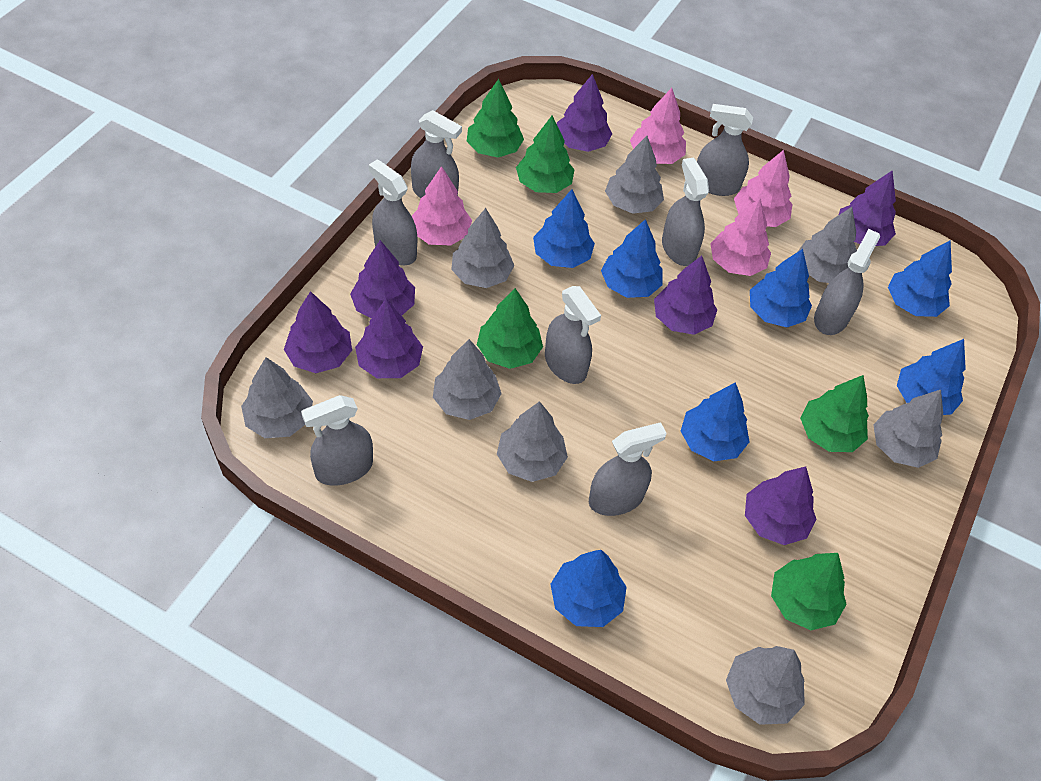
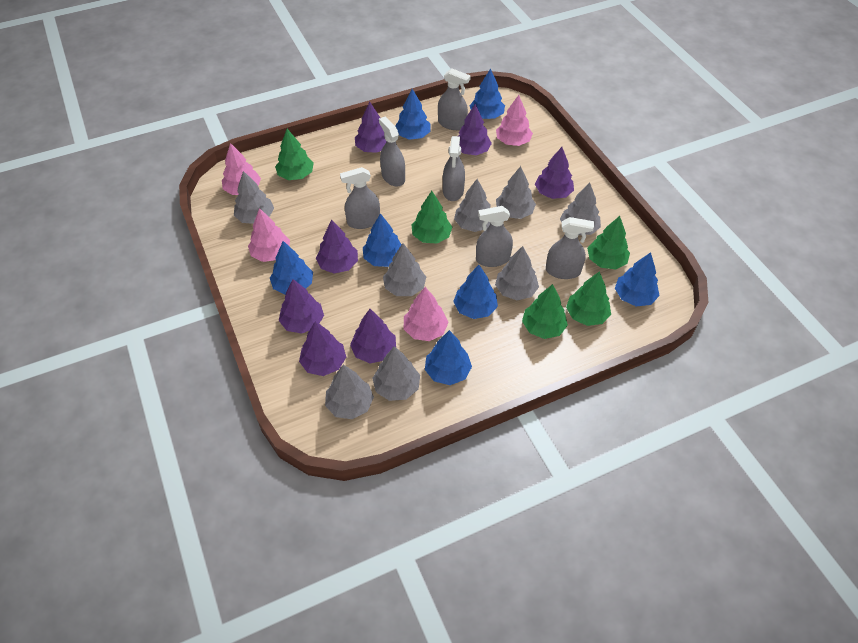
grey spray bottle: [301,395,373,486] [368,159,417,265] [411,110,462,198] [545,286,601,384] [589,422,667,516] [662,157,709,266] [697,104,753,196] [814,229,880,335] = 8 -> [340,167,380,229] [379,117,405,187] [438,69,471,130] [443,136,465,201] [476,206,513,267] [546,217,594,279] = 6

